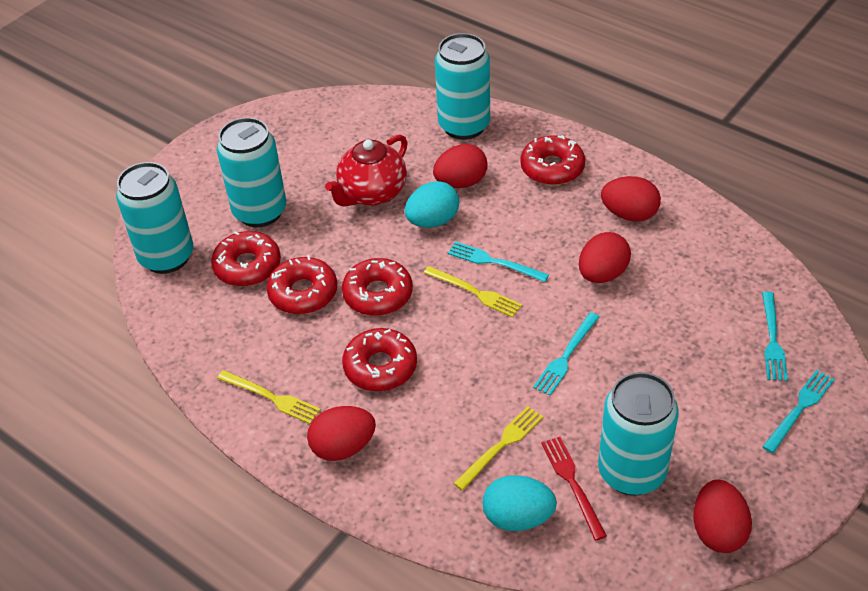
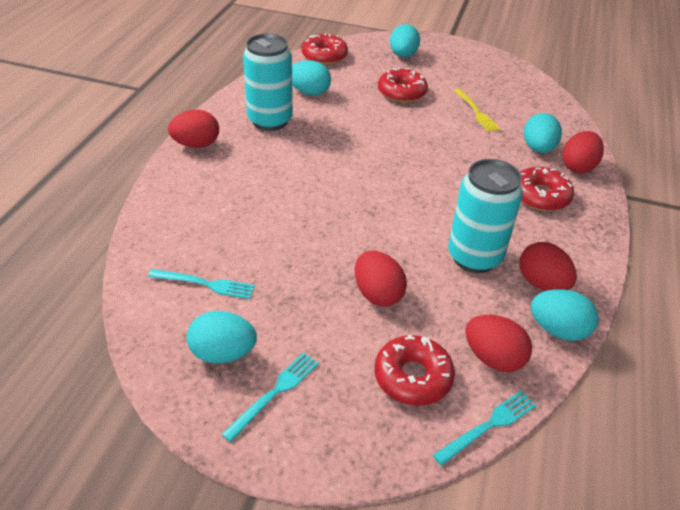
red donut: [211,231,281,286] [266,255,337,314] [342,258,413,316] [342,328,417,391] [520,135,585,185] = 5 -> [301,33,348,65] [375,335,455,406] [378,67,428,103] [520,167,574,211] = 4
red fork: [541,437,607,541] = 1 -> none = 0
red teapot: [325,134,408,207] = 1 -> none = 0
turquoise can: [116,162,193,274] [217,117,286,227] [435,33,490,140] [598,372,679,496] = 4 -> [243,34,293,131] [448,159,523,273] = 2
turquoise egg: [405,181,459,228] [482,475,557,531] = 2 -> [187,311,257,363] [292,60,331,96] [390,24,420,57] [524,113,562,153] [531,289,599,341] = 5
turquoise fork: [448,241,549,282] [533,312,599,396] [762,292,788,381] [762,370,835,453] = 4 -> [148,269,255,299] [221,352,319,442] [433,390,537,466] = 3
yellow fork: [217,370,321,424] [424,266,522,318] [453,406,543,491] = 3 -> [454,89,500,132] = 1

